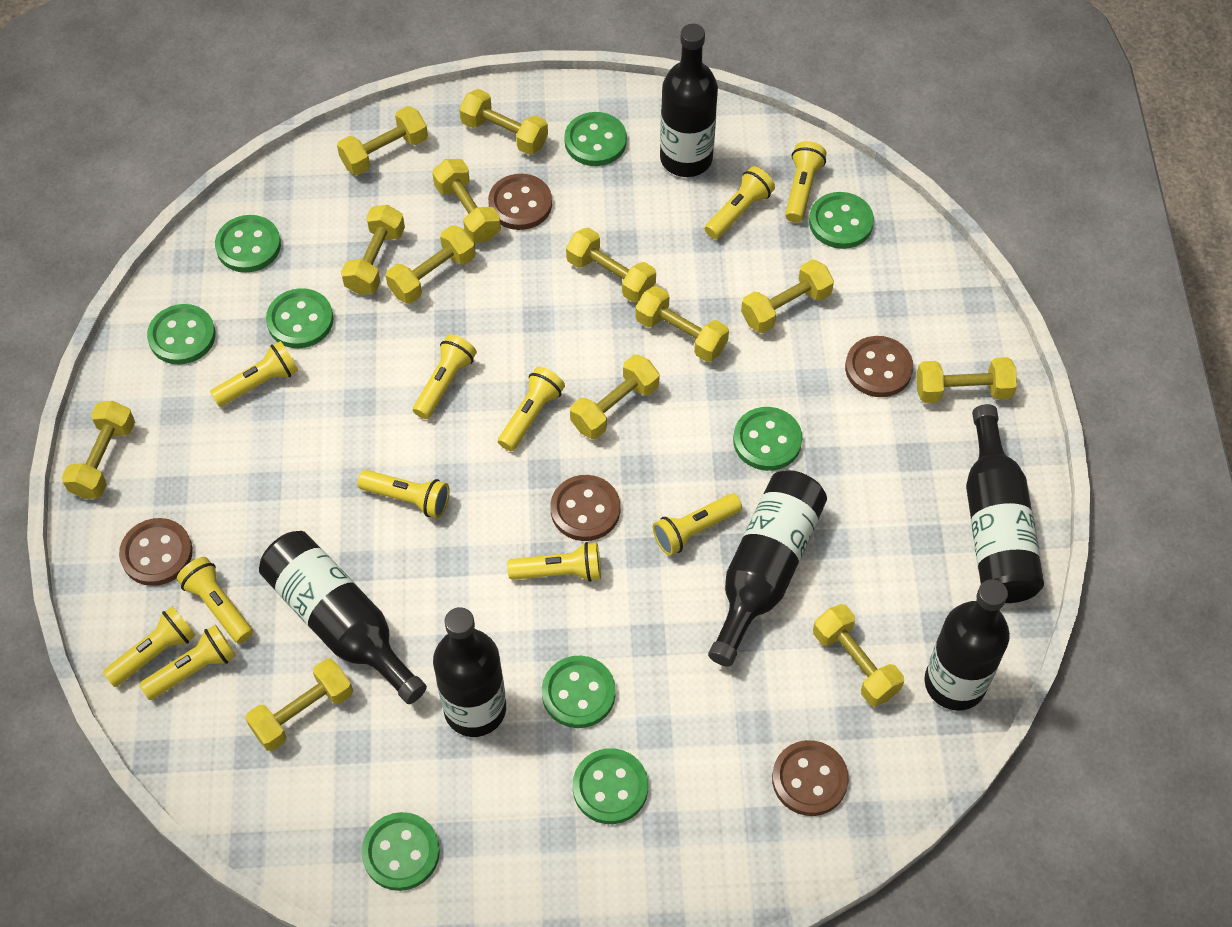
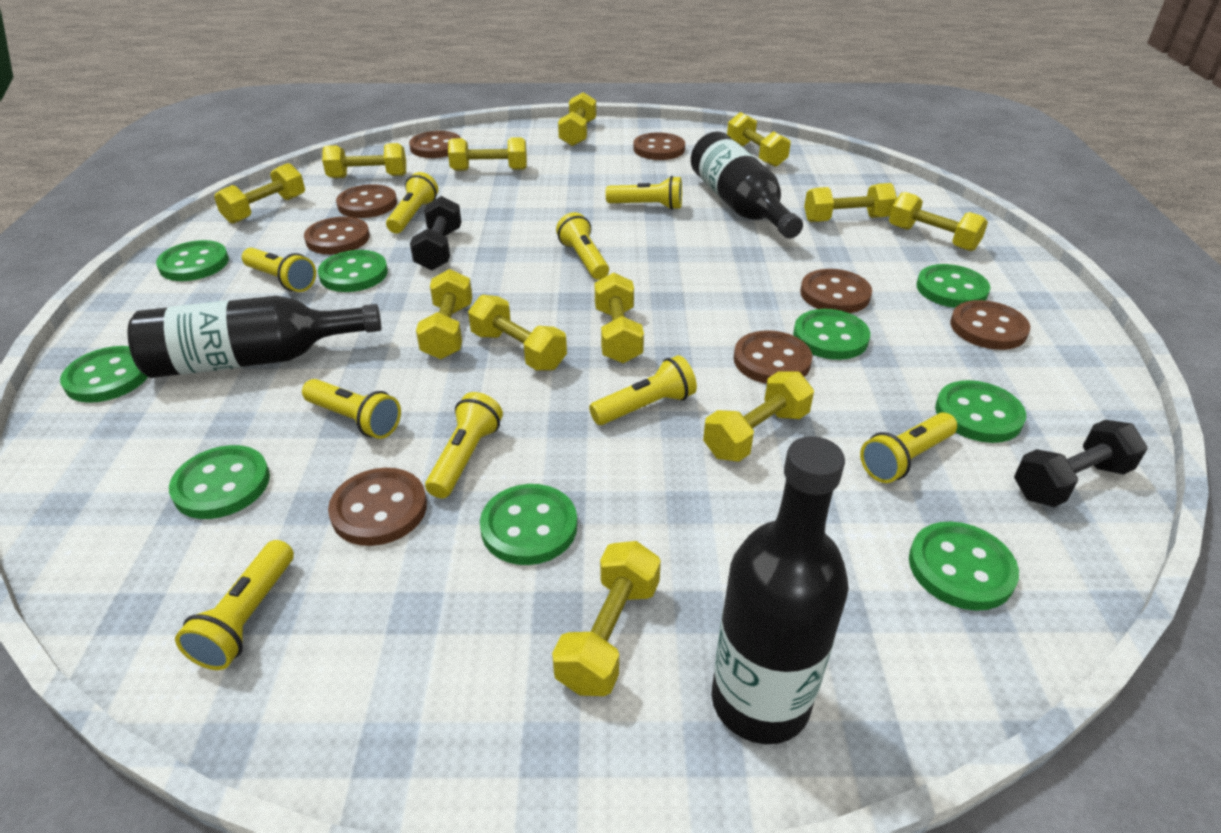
black bottle: [259,531,427,704] [433,607,506,737] [660,24,718,177] [708,470,827,667] [924,579,1010,711] [966,404,1044,603] = 6 -> [128,296,382,378] [691,131,803,239] [712,436,849,744] = 3
black dumbbell: none = 0 -> [410,196,461,270] [1014,420,1148,507] = 2
brown button: [119,518,193,586] [488,174,552,230] [550,475,620,541] [772,740,849,816] [845,336,913,397] = 5 -> [304,217,370,254] [328,468,427,546] [336,184,397,218] [409,131,461,158] [633,132,685,160] [734,330,812,384] [800,269,872,313] [950,300,1030,350] = 8
yellow dumbbell: [62,401,135,499] [245,658,353,751] [337,106,428,175] [341,205,405,295] [386,225,476,304] [432,159,501,242] [459,89,548,155] [566,228,656,303] [570,355,660,439] [635,286,729,362] [741,260,834,333] [813,604,904,707] [916,357,1017,403] = 13 -> [214,163,305,224] [322,143,406,178] [416,269,472,359] [448,137,527,171] [468,295,567,371] [552,541,661,696] [558,92,596,146] [595,272,644,363] [703,371,814,462] [727,112,791,167] [804,183,897,222] [889,192,988,251] = 12
yellow flashlight: [102,606,196,687] [139,625,236,700] [177,557,253,644] [210,341,298,407] [357,470,450,518] [413,334,477,419] [498,367,565,451] [507,542,601,582] [653,493,742,556] [705,166,775,239] [785,141,827,223] = 11 -> [175,540,294,670] [242,248,316,292] [302,379,401,439] [386,172,438,233] [425,392,503,498] [556,212,609,280] [589,355,697,425] [606,176,682,210] [860,412,957,483] = 9

